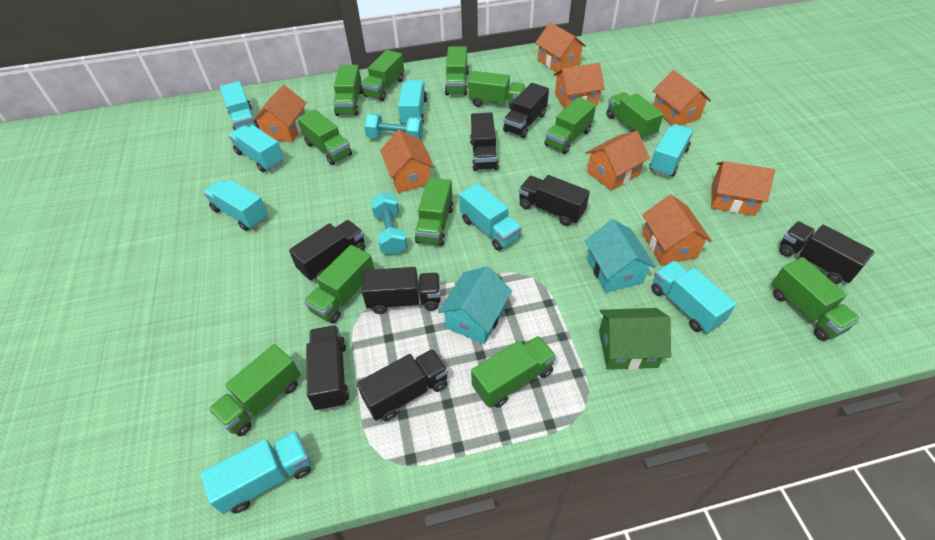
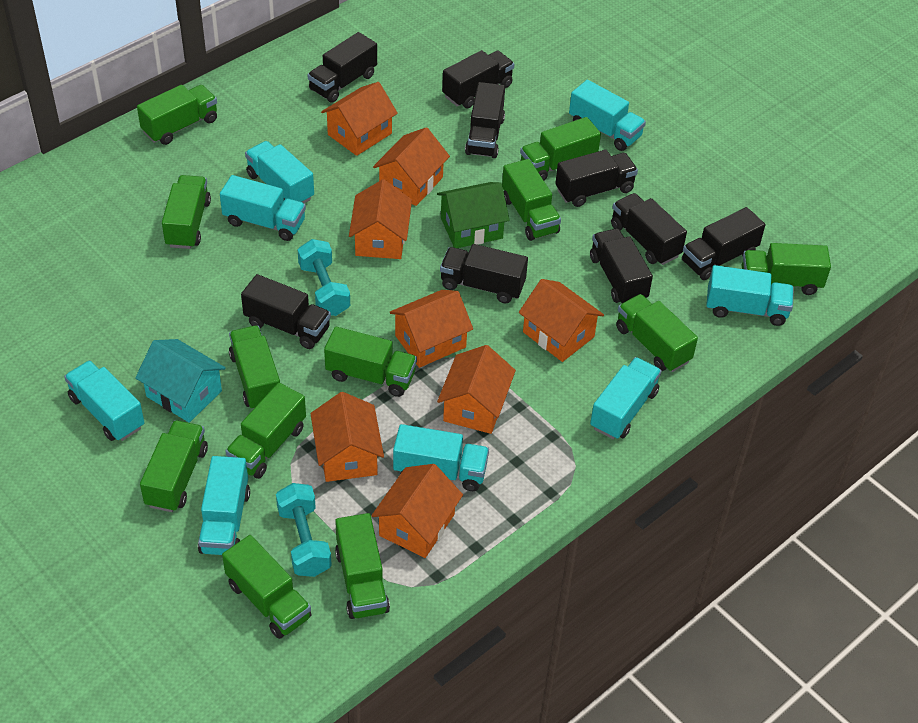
black truck: [289,220,365,281] [306,325,349,411] [357,349,448,421] [362,267,441,314] [470,113,499,171] [503,83,549,138] [519,175,590,226] [779,221,875,284] = 8 -> [241,274,331,349] [308,32,377,103] [440,244,528,303] [442,50,514,109] [465,82,505,158] [555,150,638,207] [590,229,653,303] [611,193,687,265] [682,207,765,280] = 9
turquoise house: [438,266,512,344] [585,219,656,293] = 2 -> [135,339,226,423] = 1

